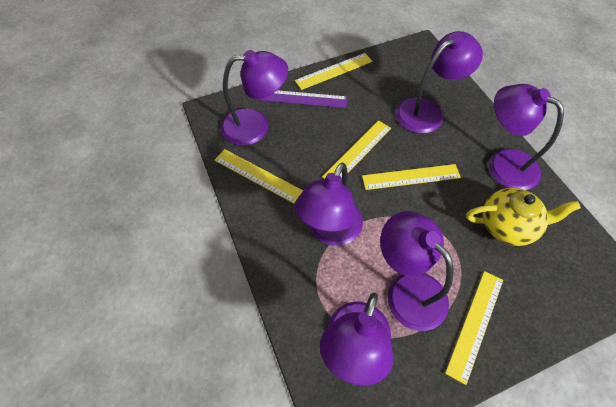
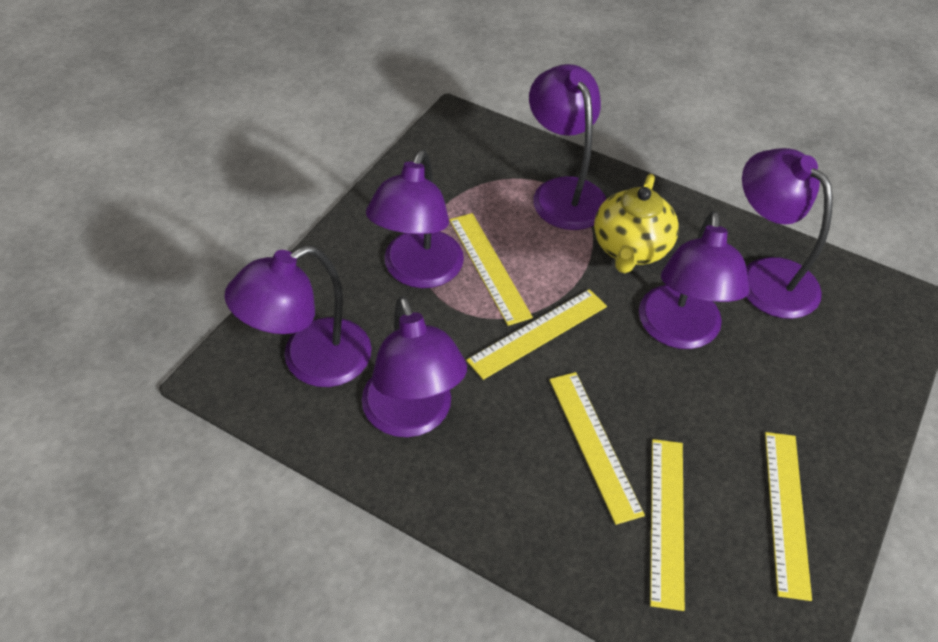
purple ruler: [260,90,348,108] = 1 -> none = 0

